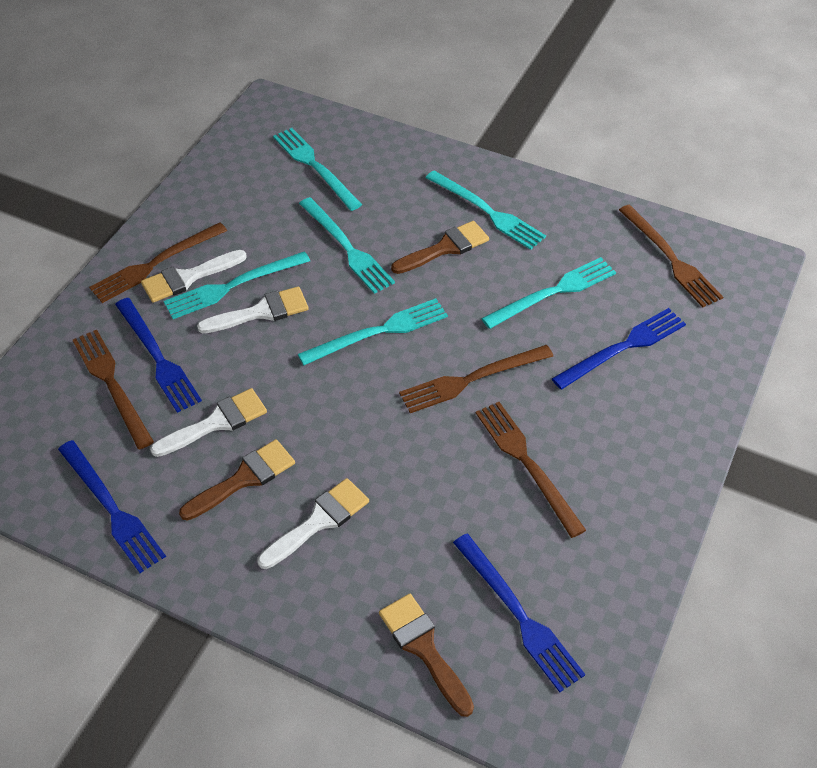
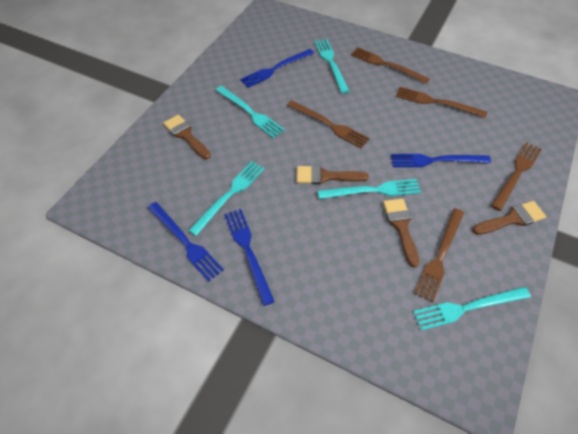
brown brush: [179,439,295,521] [379,594,474,717] [391,221,489,274] = 3 -> [163,114,211,159] [297,165,369,185] [383,198,420,268] [472,201,546,235] = 4
turquoise fork: [164,251,310,319] [273,128,362,211] [298,298,448,365] [299,197,395,294] [426,171,546,250] [481,257,616,329] = 6 -> [188,161,265,236] [216,86,285,138] [314,39,349,93] [318,179,421,199] [413,287,531,331] = 5
white brush: [141,250,247,303] [150,388,267,457] [197,286,309,333] [258,478,369,569] = 4 -> none = 0

